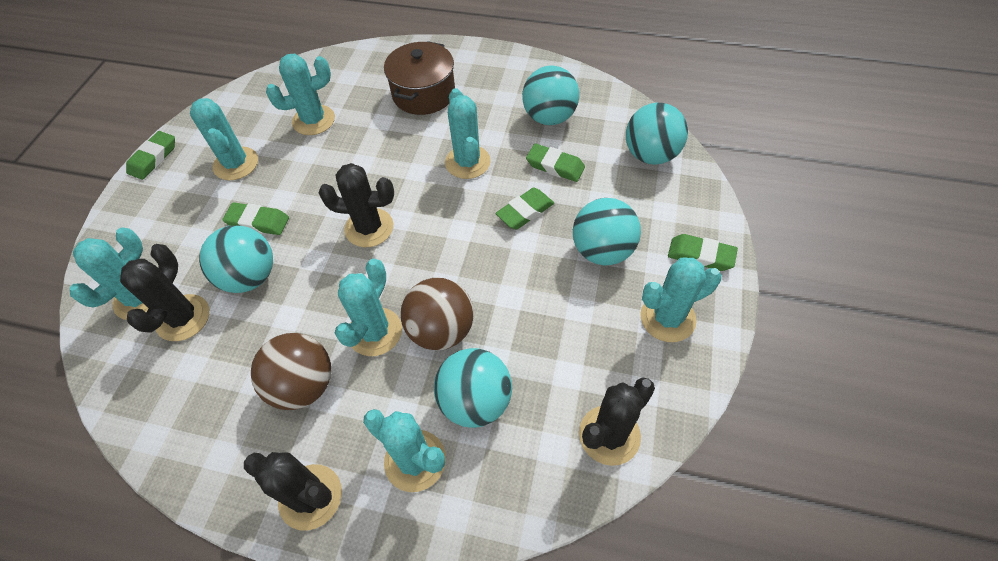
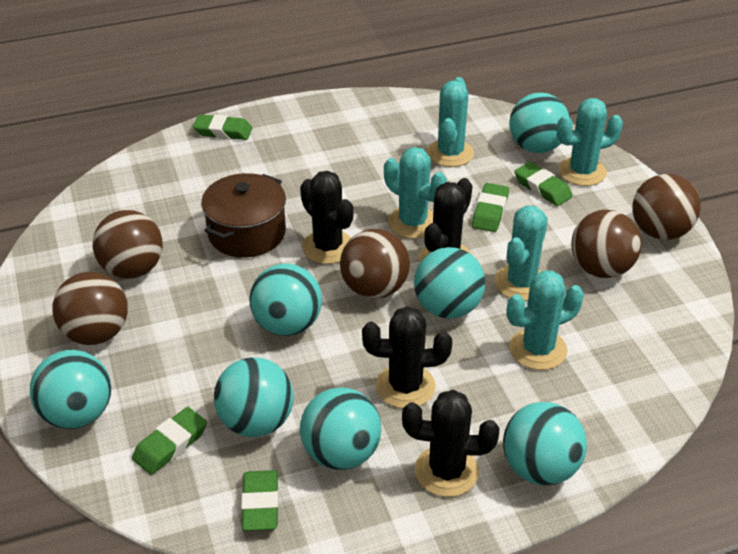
brown ball: [251,333,331,410] [401,278,474,350] = 2 -> [52,272,128,345] [93,210,163,279] [340,229,410,299] [572,210,642,278] [632,174,701,240] = 5
turquoise ball: [199,225,273,293] [434,348,512,428] [522,65,579,125] [573,198,641,265] [626,103,688,165] = 5 -> [30,350,111,429] [214,357,294,437] [249,264,322,336] [300,387,381,470] [414,247,485,319] [503,402,587,486] [509,93,569,153] = 7
turquoise cactus: [70,228,149,320] [190,98,258,180] [266,54,335,135] [335,259,402,356] [363,409,446,492] [445,88,491,179] [640,258,722,342] = 7 -> [384,147,447,239] [427,77,474,167] [495,205,548,301] [507,270,584,370] [557,98,623,186] = 5

